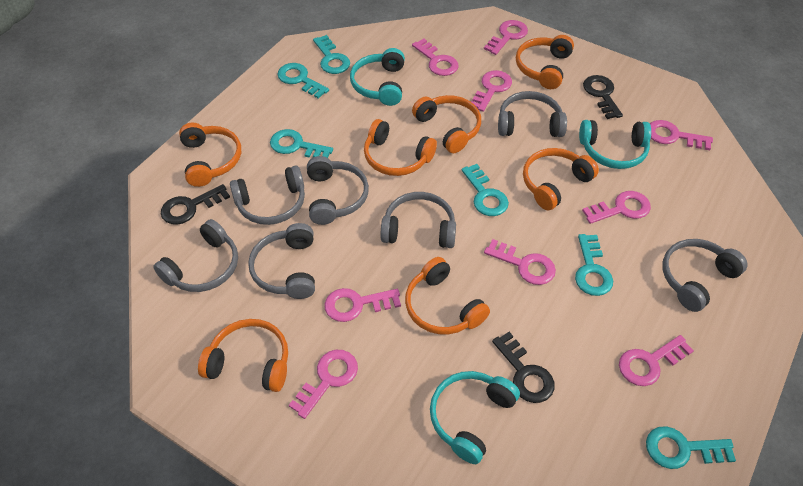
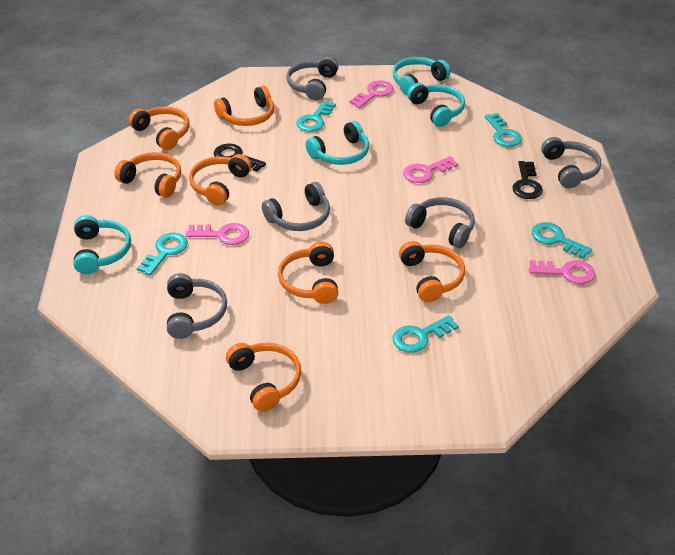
black key: [161,184,230,225] [492,332,555,403] [583,75,623,119] = 3 -> [214,143,266,172] [512,161,543,199] = 2
grey headphones: [153,219,238,292] [230,165,305,225] [248,223,315,299] [307,156,369,225] [380,192,456,248] [498,91,567,137] [662,239,748,312] = 7 -> [167,273,227,339] [262,182,330,231] [286,57,339,100] [405,197,475,248] [541,137,601,188] = 5
pink key: [289,350,358,419] [325,288,401,322] [412,39,459,76] [471,70,512,112] [484,20,528,55] [484,239,556,285] [582,191,651,224] [619,335,694,386] [650,120,713,150] = 9 -> [186,223,249,245] [349,80,394,108] [403,156,458,183] [529,260,595,284] = 4
turquoise headphones: [350,48,405,106] [430,371,520,464] [579,120,651,169] = 3 -> [74,215,131,274] [305,121,369,165] [393,57,451,95] [407,83,465,127] = 4
turquoise key: [270,129,333,158] [277,63,329,98] [313,35,350,74] [462,164,509,216] [575,234,613,296] [646,426,736,469] = 6 -> [137,233,188,276] [296,100,336,132] [392,315,459,353] [484,113,522,147] [532,222,592,259] = 5

